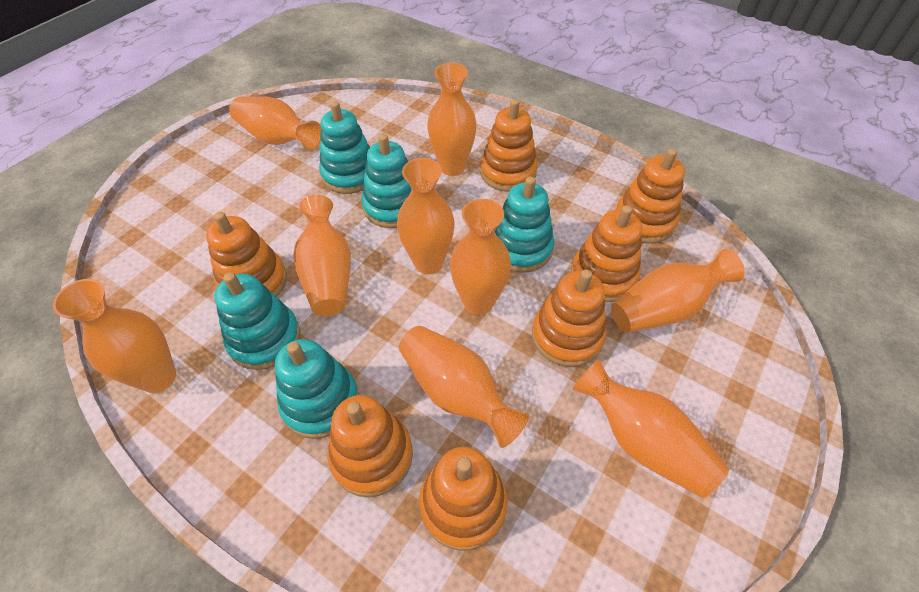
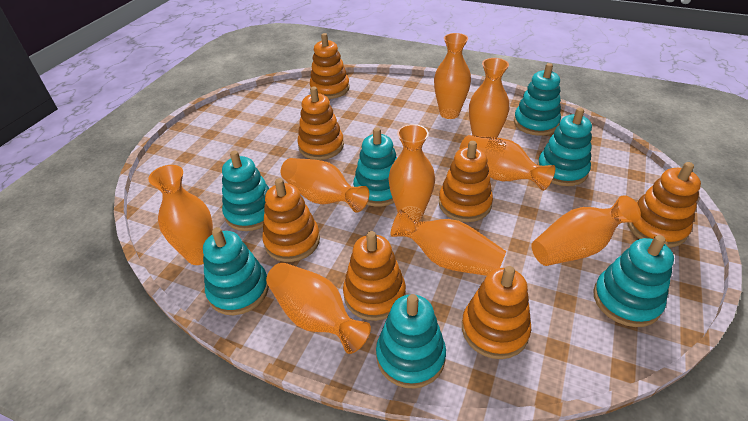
turquoise stacking toy: [214,272,300,370] [275,339,359,439] [319,101,370,194] [362,134,412,228] [495,177,554,273] = 5 -> [203,227,269,315] [222,151,270,231] [353,127,397,207] [376,294,446,389] [514,63,561,136] [537,108,592,186] [593,235,674,327] = 7

